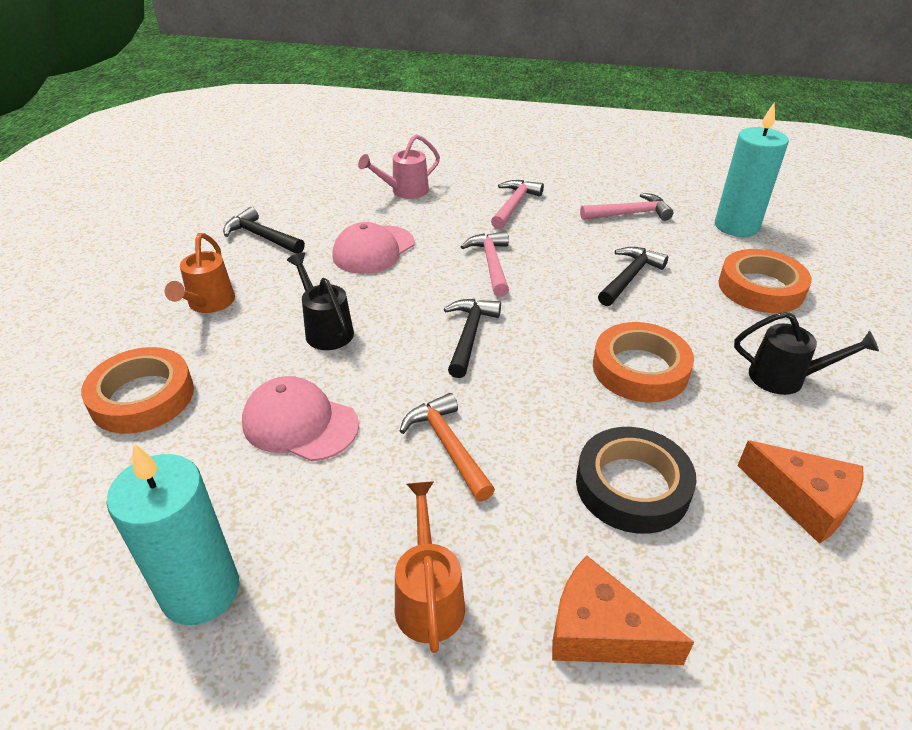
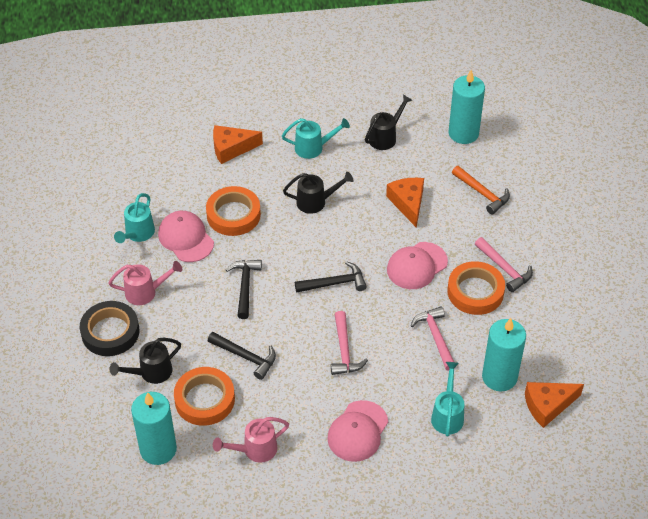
black watering can: [287,252,354,350] [734,311,879,395] = 2 -> [110,338,181,384] [283,172,353,214] [365,95,412,150] = 3
orange cheese: [552,555,694,665] [737,440,864,544] = 2 -> [213,125,263,164] [386,178,424,228] [525,382,584,428] = 3
orange watering can: [165,233,235,313] [395,481,465,653] = 2 -> none = 0
pink cap: [242,376,359,462] [332,222,415,274] = 2 -> [158,211,214,262] [327,400,388,462] [387,242,448,289] = 3
pink watering can: [358,134,440,199] = 1 -> [108,261,182,305] [213,417,289,463] = 2
turquoise candle: [106,443,239,625] [715,102,789,237] = 2 -> [131,392,177,465] [448,70,485,144] [482,318,526,392] = 3
turquoise watering can: none = 0 -> [114,193,155,243] [282,118,350,159] [431,362,464,437] = 3

